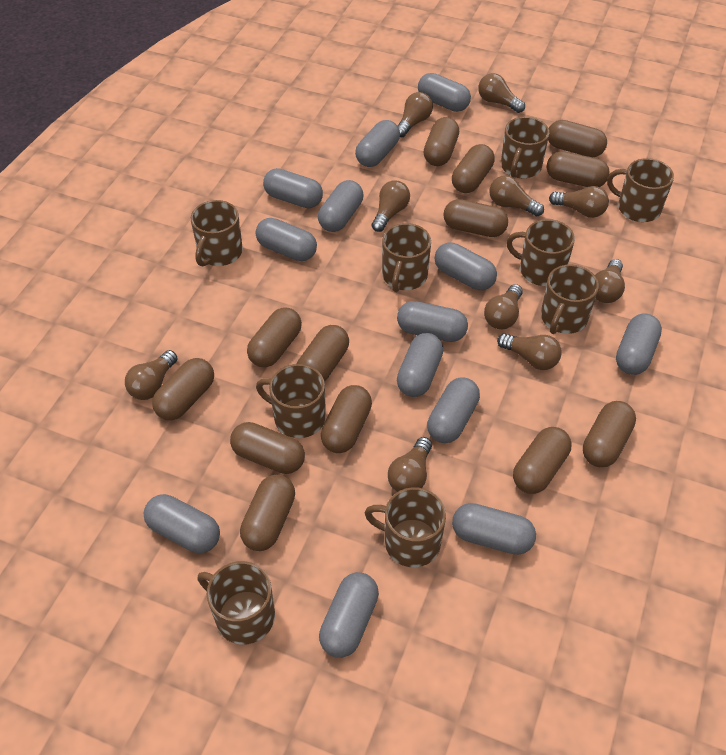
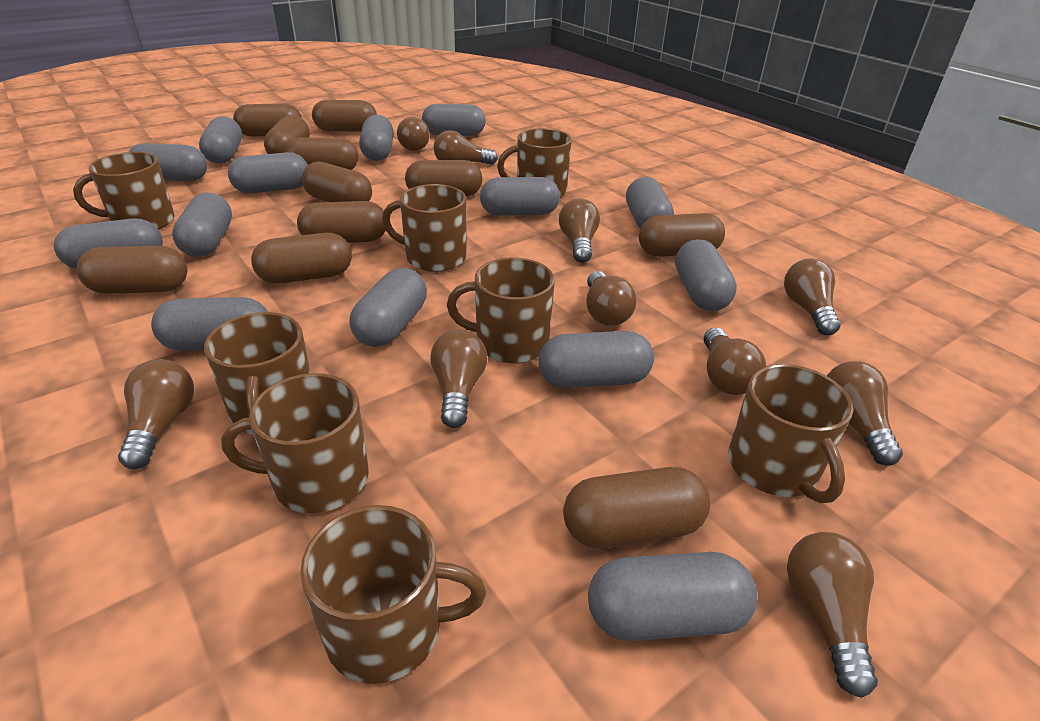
brown capsule: [152,358,214,420] [230,422,305,474] [240,474,295,551] [247,307,302,367] [297,325,349,382] [321,385,372,453] [424,117,459,166] [443,199,508,237] [452,144,495,193] [513,427,571,494] [546,151,610,187] [548,120,607,157] [583,401,636,467] = 13 -> [77,245,187,294] [233,103,302,137] [251,233,352,284] [264,115,310,154] [283,137,358,170] [297,201,386,243] [302,162,372,202] [312,100,377,132] [405,160,482,197] [563,467,710,549] [639,213,725,257] = 11
brown mug: [191,200,243,267] [198,561,275,645] [256,364,326,438] [365,487,446,567] [382,223,431,292] [501,117,549,178] [506,219,575,286] [541,265,599,334] [607,158,674,222] = 9 -> [73,152,175,230] [204,312,311,435] [221,373,369,513] [300,505,486,684] [382,184,467,272] [447,257,555,363] [497,128,572,197] [728,364,853,503] = 8
grey capsule: [143,494,220,553] [255,218,317,261] [263,168,323,208] [318,180,363,232] [319,572,379,658] [355,120,400,167] [397,301,468,342] [397,333,443,397] [418,73,471,112] [427,378,480,443] [435,242,497,290] [452,503,536,555] [616,314,662,375] = 13 -> [54,218,163,269] [129,143,207,181] [151,297,268,351] [172,192,232,257] [199,116,242,164] [228,152,308,193] [350,268,427,347] [359,114,394,161] [422,104,486,136] [480,177,560,216] [539,331,654,388] [588,552,757,641] [626,177,674,228] [675,239,737,311] = 14

